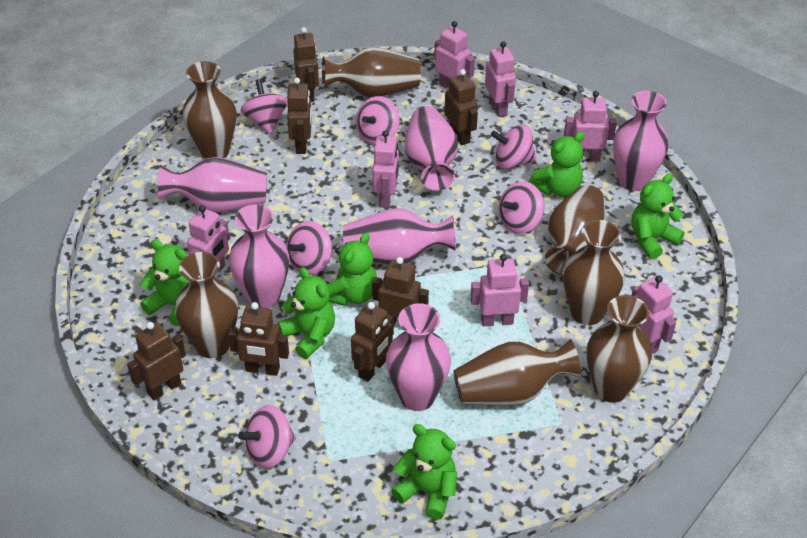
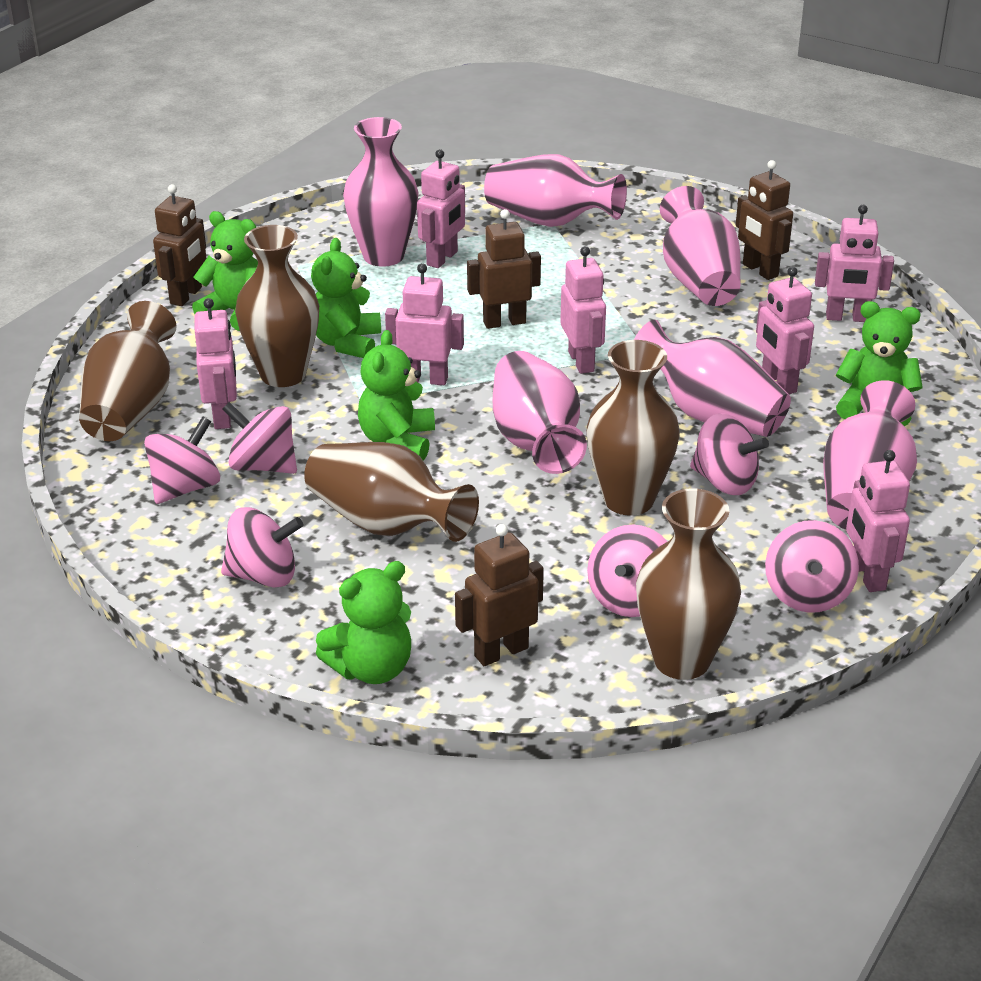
brown robot: [127,322,186,400] [228,302,289,376] [287,78,312,154] [293,27,319,102] [351,302,394,382] [372,257,429,330] [444,69,478,145] = 7 -> [153,184,206,306] [455,524,544,666] [467,209,541,329] [736,160,793,280] = 4
brown vase: [175,252,238,358] [182,61,236,159] [322,47,421,97] [454,339,581,406] [545,185,606,276] [563,220,625,325] [587,295,652,403] = 7 -> [79,301,177,441] [235,225,319,387] [304,442,479,542] [587,340,680,516] [636,488,741,680] = 5
green teddy bear: [140,240,190,326] [278,267,335,359] [328,233,377,306] [391,424,457,519] [529,132,585,197] [632,174,685,259] = 6 -> [192,211,258,331] [311,238,381,358] [316,561,411,684] [358,330,435,460] [836,301,923,426] = 5

